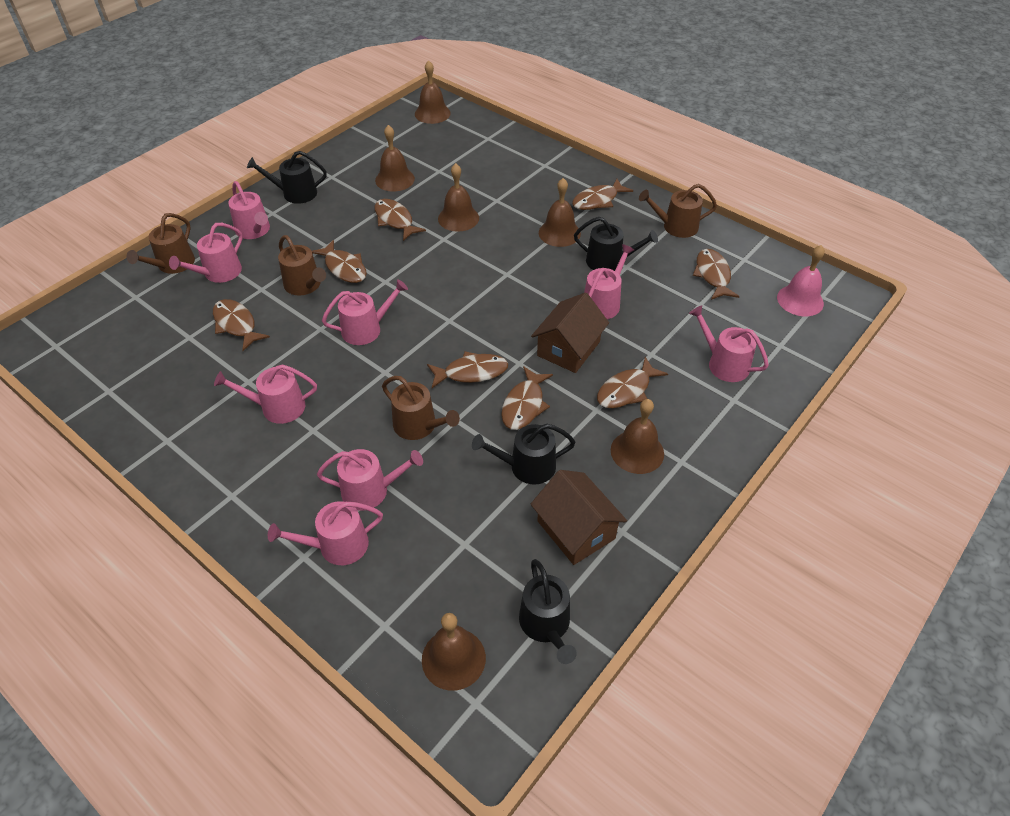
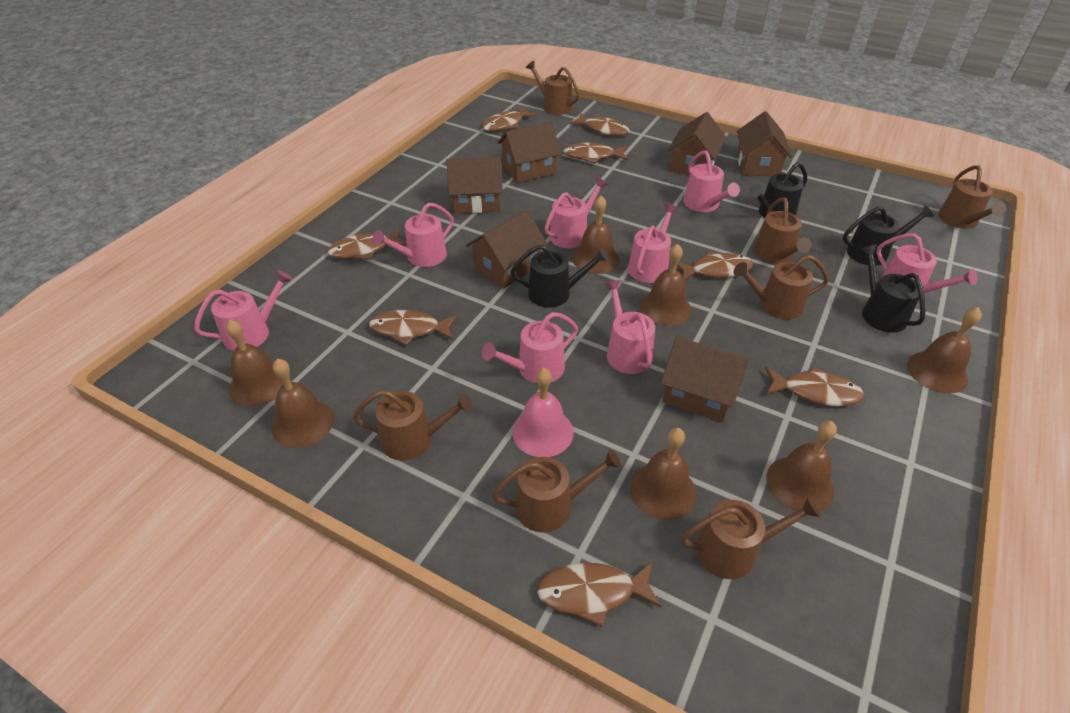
brown bell: [375,125,415,192] [415,60,451,124] [422,613,486,691] [438,163,479,232] [539,178,581,247] [611,399,664,474] = 6 -> [226,320,284,407] [272,359,334,448] [572,196,620,274] [630,428,696,520] [640,244,692,326] [766,421,837,511] [907,307,982,393] = 7
brown house: [530,470,627,565] [531,292,609,373] = 2 -> [447,157,503,214] [466,210,547,288] [498,122,562,183] [661,337,749,422] [668,112,726,175] [737,111,792,176] = 6
brown watering can: [127,213,195,274] [278,235,326,295] [382,376,460,440] [639,184,717,238] = 4 -> [353,390,473,461] [492,449,622,533] [526,61,580,115] [681,497,821,579] [734,255,829,319] [754,197,811,264] [938,165,1006,229] = 7

